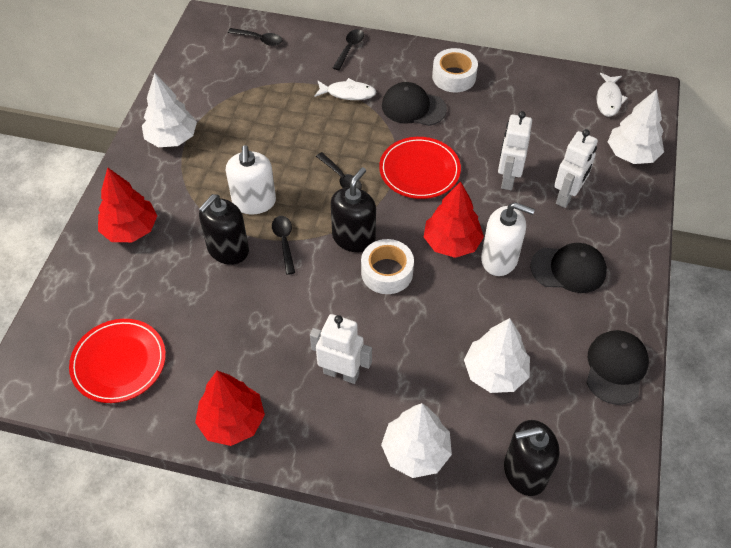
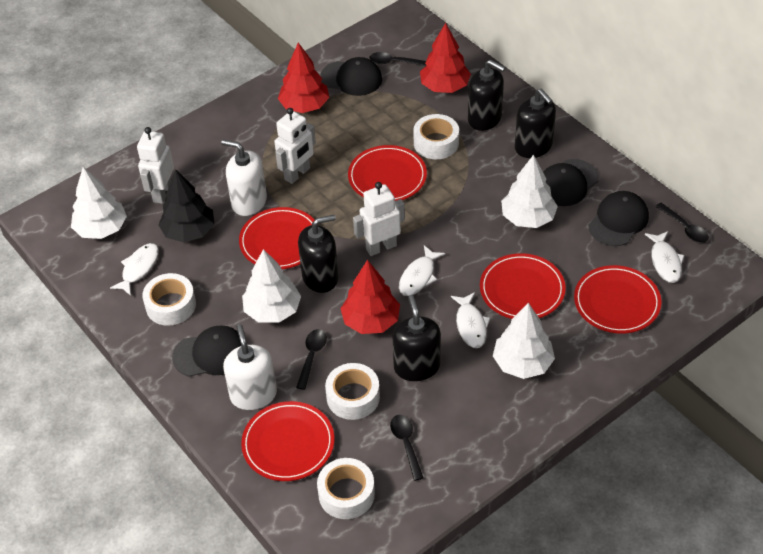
black cap: [382,82,447,126] [530,243,607,293] [587,330,649,405] = 3 -> [172,325,241,377] [320,57,382,96] [543,159,599,206] [588,191,649,246] = 4
black soap dispenser: [199,194,249,265] [331,167,376,252] [504,420,559,496] = 3 -> [298,215,338,293] [392,295,441,381] [468,60,505,131] [515,89,556,158] = 4
black tree: none = 0 -> [158,169,214,242] = 1
red plate: [69,319,166,403] [379,137,461,199] = 2 -> [239,207,315,269] [241,401,334,481] [348,145,427,201] [480,253,566,319] [574,265,661,334] = 5
white fish: [314,78,377,100] [597,73,628,117] = 2 -> [110,243,159,296] [399,245,445,296] [451,292,490,348] [645,231,684,283] = 4
white tape: [361,239,414,294] [432,48,478,92] = 2 -> [142,273,196,325] [317,458,375,519] [325,363,380,420] [413,114,459,159] = 4

